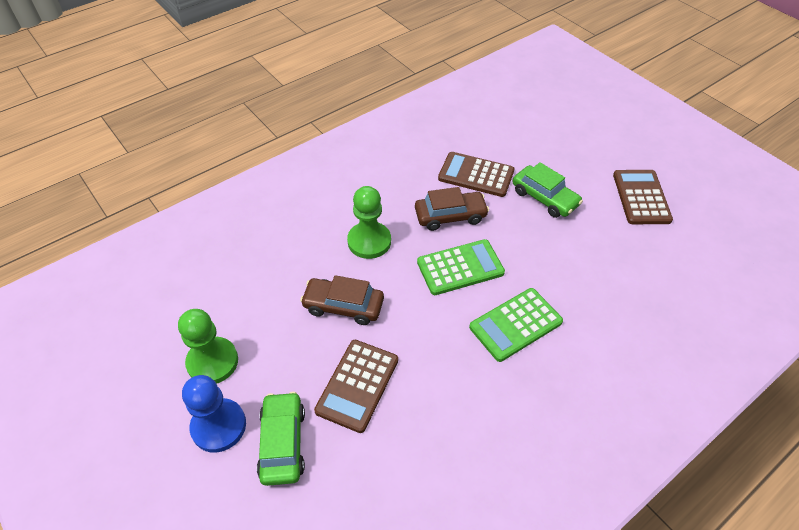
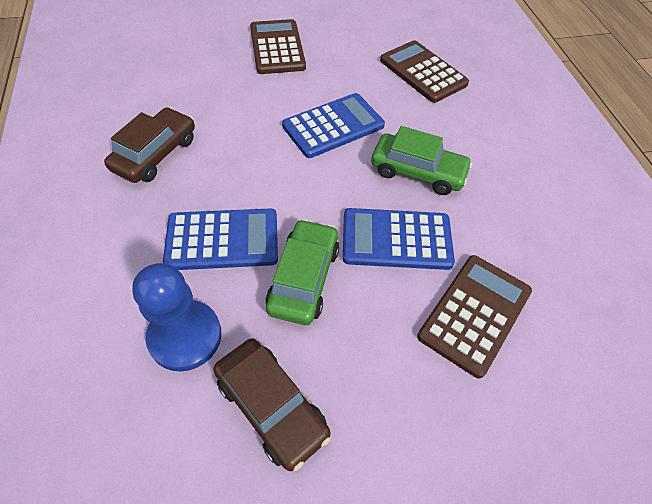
blue calculator: none = 0 -> [163,208,278,270] [282,93,385,158] [343,208,455,270] = 3
green calculator: [417,239,505,295] [469,288,563,362] = 2 -> none = 0
green pawn: [178,309,238,384] [347,186,391,259] = 2 -> none = 0

